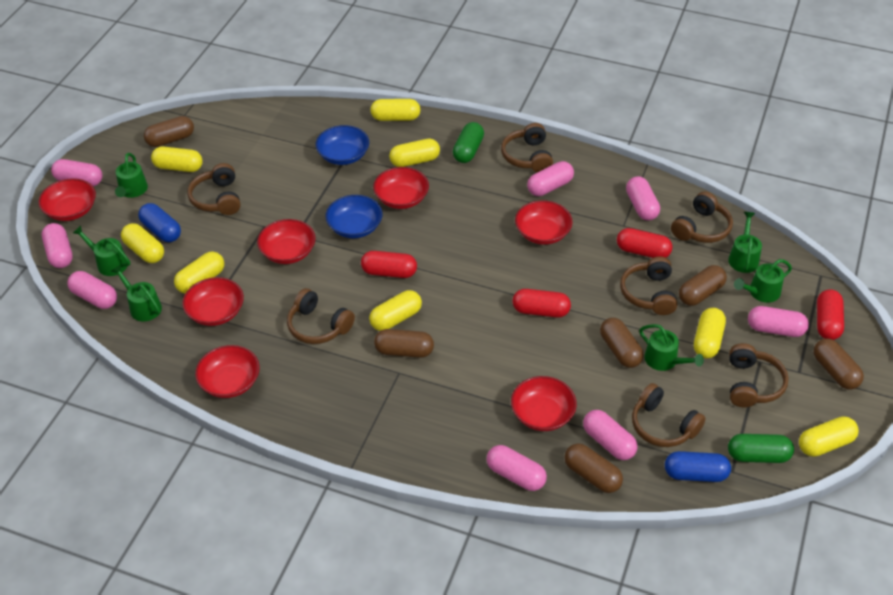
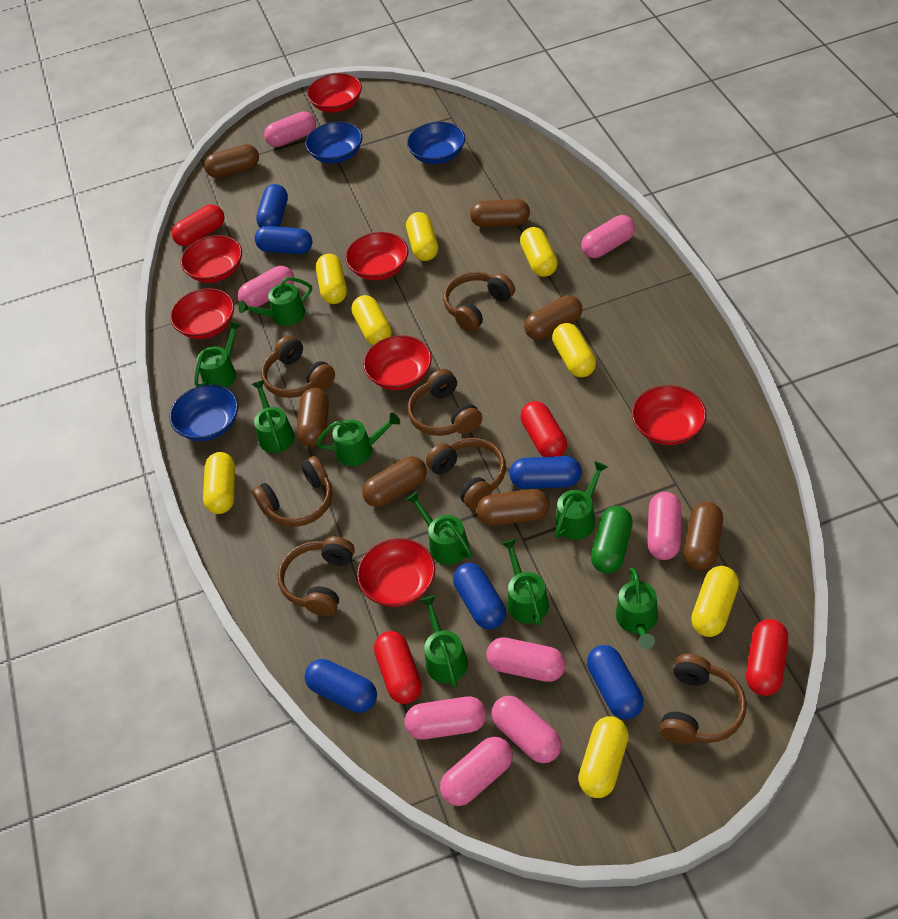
blue bowl: [315,125,369,165] [325,195,382,238] = 2 -> [169,385,238,441] [305,122,362,164] [407,122,465,164] = 3
blue capsule: [138,203,181,242] [665,451,731,482] = 2 -> [255,226,312,254] [256,184,288,228] [304,659,377,713] [453,563,506,629] [509,456,582,489] [587,645,644,720] = 6
brown capsule: [144,116,194,147] [374,329,434,358] [564,444,623,493] [600,318,644,368] [679,265,727,306] [813,339,864,389] = 6 -> [204,144,259,178] [297,388,329,447] [362,456,427,507] [470,199,530,227] [477,489,550,526] [524,295,582,340] [684,502,723,570] = 7
green capsule: [453,122,484,163] [728,434,794,463] = 2 -> [591,506,633,574] = 1
green watering can: [73,226,130,276] [111,265,162,321] [115,153,148,198] [639,324,704,371] [728,212,762,273] [734,259,792,303] = 6 -> [195,321,241,388] [238,277,312,326] [252,380,295,453] [316,413,400,466] [406,491,472,565] [420,595,468,687] [501,539,549,626] [555,461,608,540] [616,567,658,649] = 9

